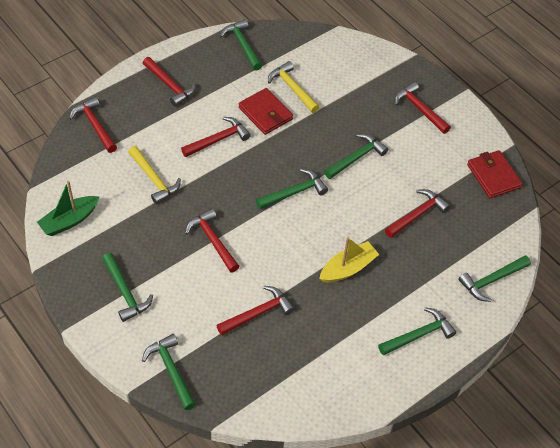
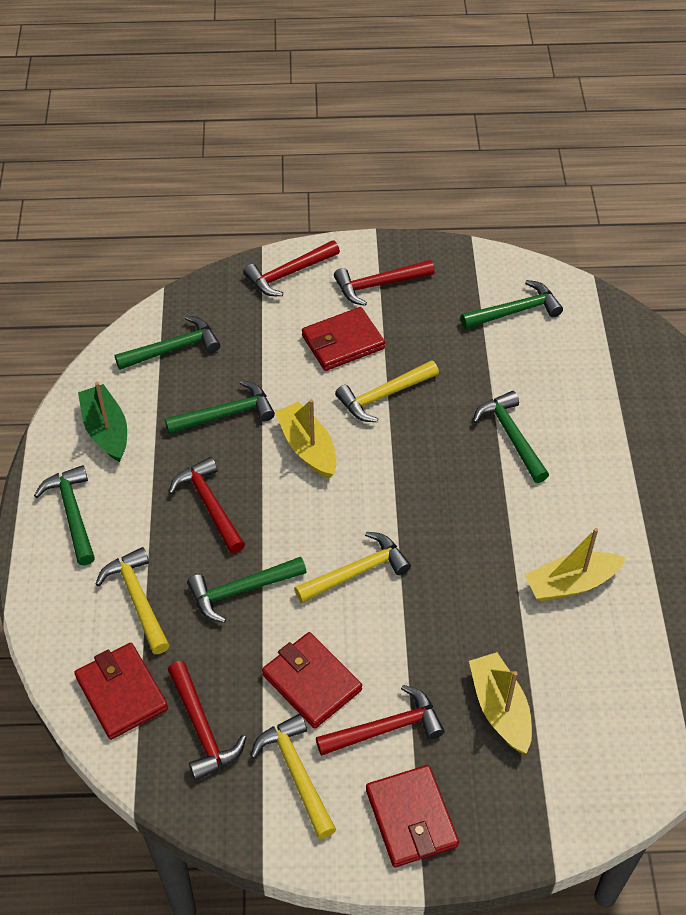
green hammer: [102,253,153,322] [142,334,196,410] [220,19,262,71] [256,169,328,209] [324,134,388,179] [378,307,456,356] [458,255,531,302] = 7 -> [34,465,95,565] [115,316,220,370] [165,380,275,434] [187,557,306,623] [461,280,563,329] [473,391,549,483] = 6
red hammer: [69,97,117,153] [143,57,196,107] [181,117,251,157] [185,208,240,273] [216,286,294,335] [385,189,450,238] [395,82,451,134] = 7 -> [168,661,246,781] [169,457,245,553] [243,240,340,296] [316,685,445,756] [334,260,435,306] = 5
red wallet: [239,88,293,135] [467,150,523,198] = 2 -> [74,643,168,740] [262,632,362,729] [302,307,385,371] [366,765,459,867] = 4
yellow boat: [319,237,379,283] = 1 -> [275,399,337,478] [469,652,532,754] [524,528,626,601] = 3
yellow hammer: [128,146,181,204] [268,61,319,113] = 2 -> [95,547,170,654] [251,714,336,839] [294,532,411,603] [335,360,439,422] = 4

